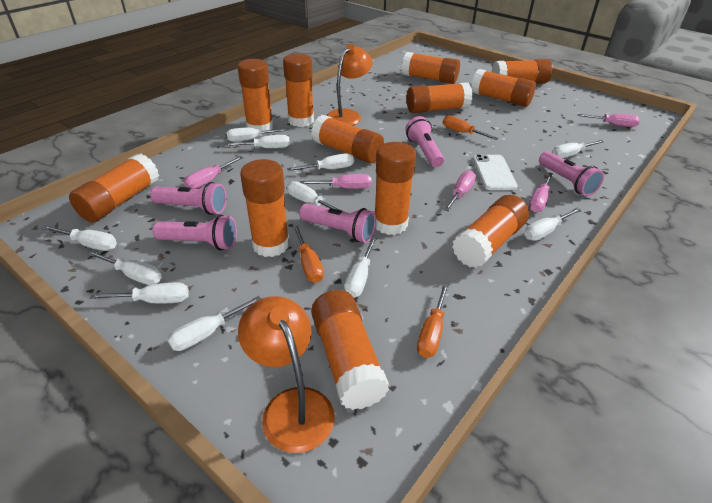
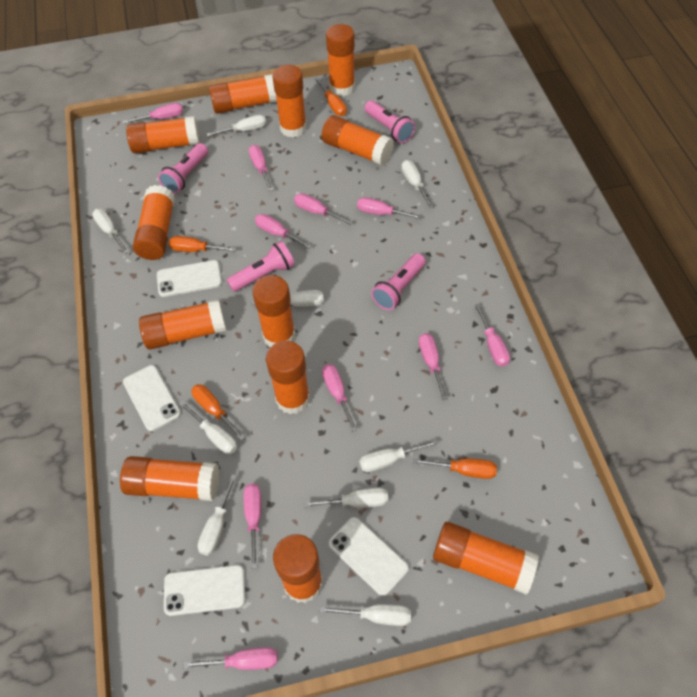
orange lamp: [238,296,335,453] [326,44,372,125] = 2 -> none = 0
orange screwdriver: [293,225,324,283] [417,283,449,358] [443,115,498,140] = 3 -> [169,236,236,252] [191,384,245,440] [315,78,347,116] [413,458,497,479] = 4
pink flashlight: [150,182,227,215] [153,215,237,250] [299,203,376,243] [405,116,444,167] [539,151,604,196] = 5 -> [158,143,208,194] [227,241,295,292] [364,100,415,143] [371,253,426,310] = 4
pink screwdriver: [184,156,243,189] [300,174,371,189] [444,170,476,211] [529,172,553,212] [578,114,640,127] = 5 -> [123,103,183,124] [183,647,278,670] [244,484,261,569] [249,145,273,191] [255,214,312,249] [294,193,353,225] [322,364,357,431] [357,197,422,219] [419,333,448,400] [474,304,510,367] = 10
white phone: [473,154,517,190] = 1 -> [123,365,181,431] [157,260,222,297] [164,565,245,616] [329,517,409,596] = 4
white screwdriver: [42,225,117,251] [87,251,162,285] [90,283,189,303] [167,296,261,351] [225,135,290,148] [226,127,289,142] [287,153,354,171] [287,181,344,212] [344,237,377,298] [524,208,581,241] [552,140,604,158] = 11 -> [92,209,129,254] [179,401,237,454] [198,474,237,556] [206,115,266,137] [252,290,324,307] [304,488,388,508] [320,604,411,626] [359,439,438,472] [401,160,434,208] = 9

